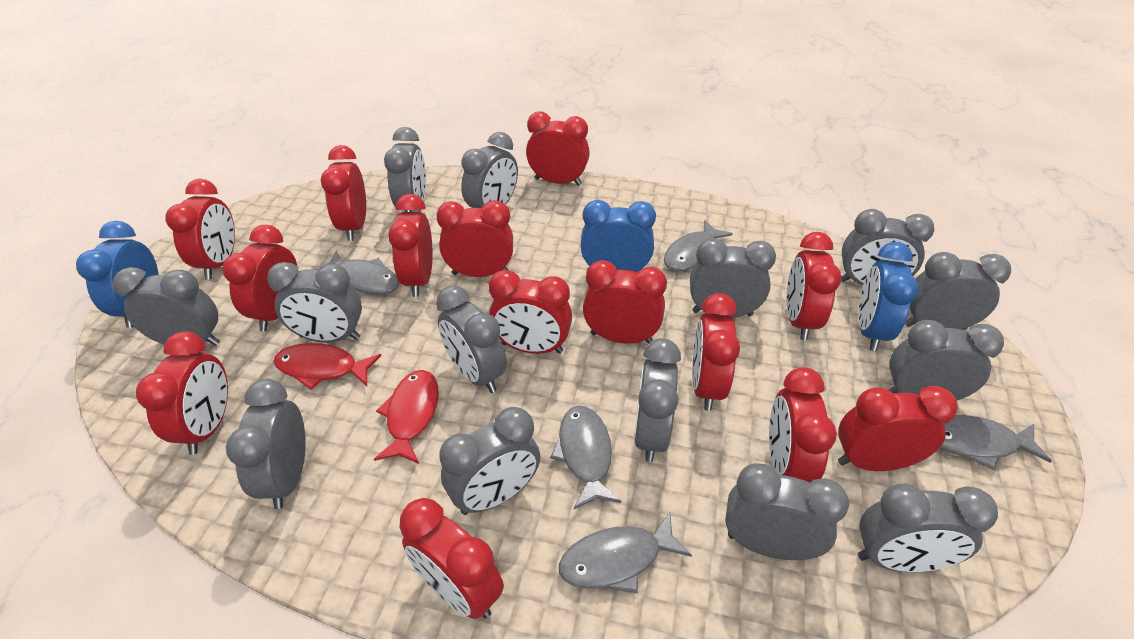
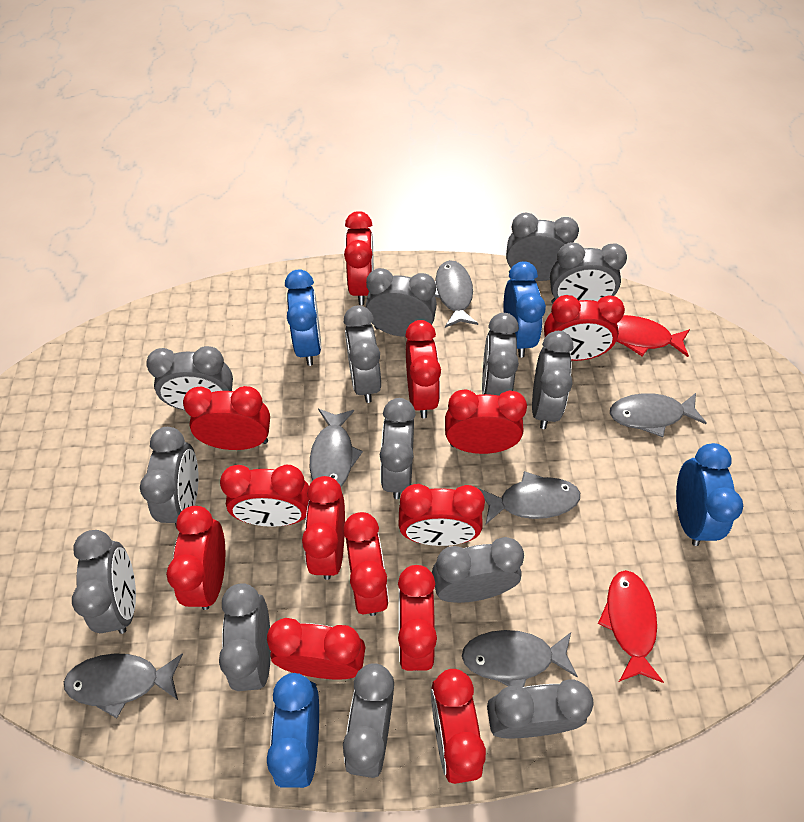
blue clock: [76,221,158,328] [581,200,656,272] [858,242,919,351] = 3 -> [267,673,319,788] [285,269,321,366] [503,261,546,357] [676,443,743,546] = 4
grey fish: [314,251,399,294] [550,405,621,509] [559,512,692,593] [664,220,733,271] [940,415,1052,470] = 5 -> [64,653,183,718] [310,409,363,487] [434,260,478,328] [462,630,578,687] [478,471,580,524] [610,393,707,437] = 6
red clock: [136,331,228,455] [166,179,235,280] [223,225,298,331] [321,145,366,241] [388,194,433,297] [399,498,504,619] [436,200,513,277] [489,270,572,354] [526,111,590,186] [583,260,667,344] [692,293,740,411] [769,367,837,483] [787,232,842,340] [838,386,958,471] = 14 -> [166,506,225,610] [183,386,270,450] [220,464,309,527] [267,618,365,680] [302,476,345,580] [343,512,389,616] [344,211,374,305] [398,484,485,546] [398,565,437,671] [405,320,441,418] [431,669,486,784] [445,389,527,454] [544,295,625,361] = 13

